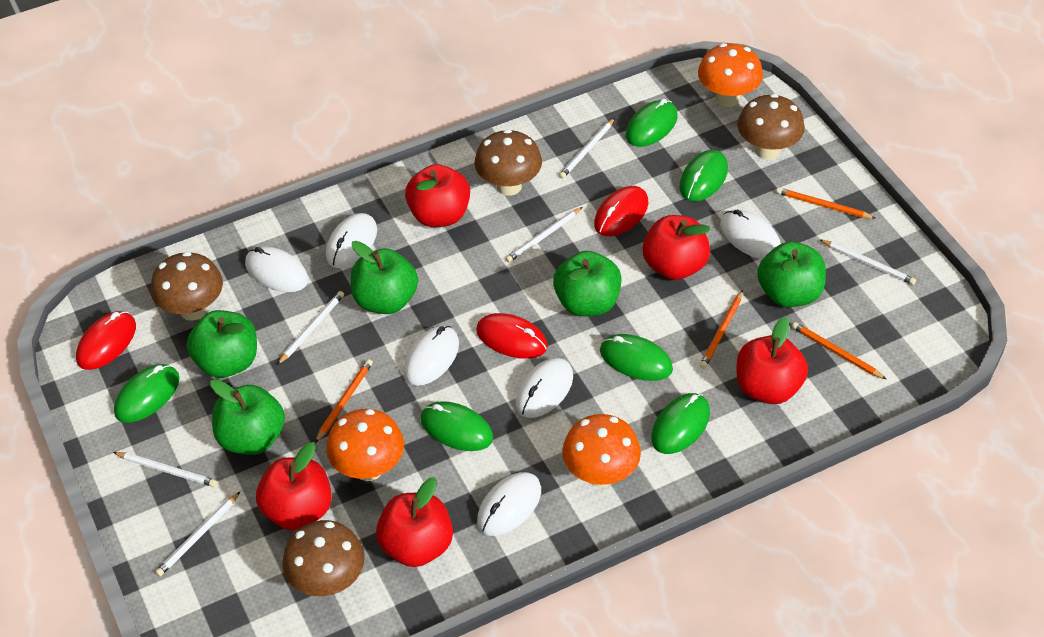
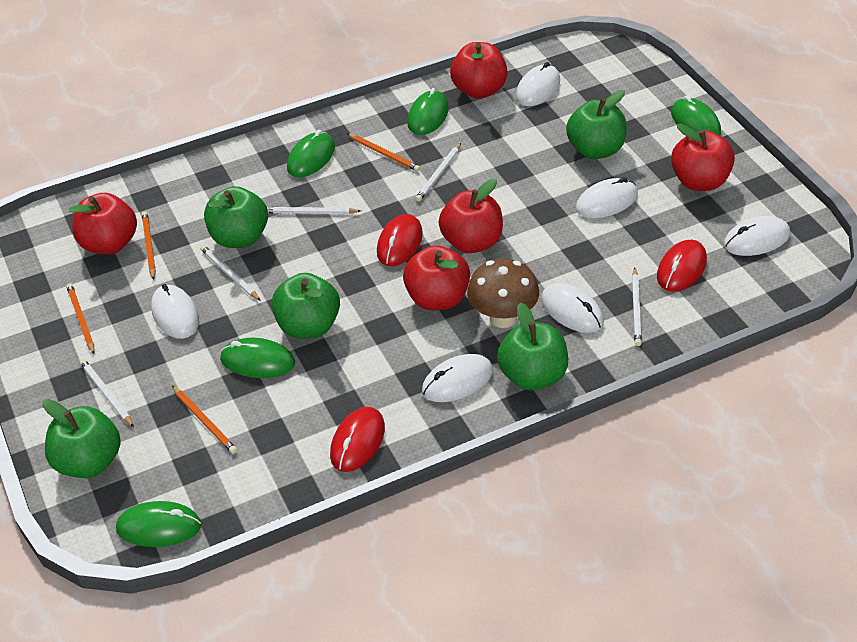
brown mushroom: [151,252,223,321] [282,520,365,596] [474,129,542,196] [737,94,805,160] = 4 -> [467,259,539,328] = 1
green mouse: [114,364,180,422] [420,401,493,451] [600,334,673,381] [626,99,678,147] [651,393,710,454] [679,150,728,201] = 6 -> [116,501,201,547] [220,338,295,378] [287,130,335,177] [407,88,449,135] [671,95,721,135] = 5
orange mushroom: [326,409,404,481] [562,414,641,487] [698,43,763,107] = 3 -> none = 0
white pencil: [113,452,217,487] [155,492,240,576] [277,291,344,365] [505,207,582,263] [559,118,615,179] [819,239,916,285] = 6 -> [80,359,134,427] [200,245,261,301] [267,207,361,214] [415,143,461,202] [632,268,642,346] = 5

